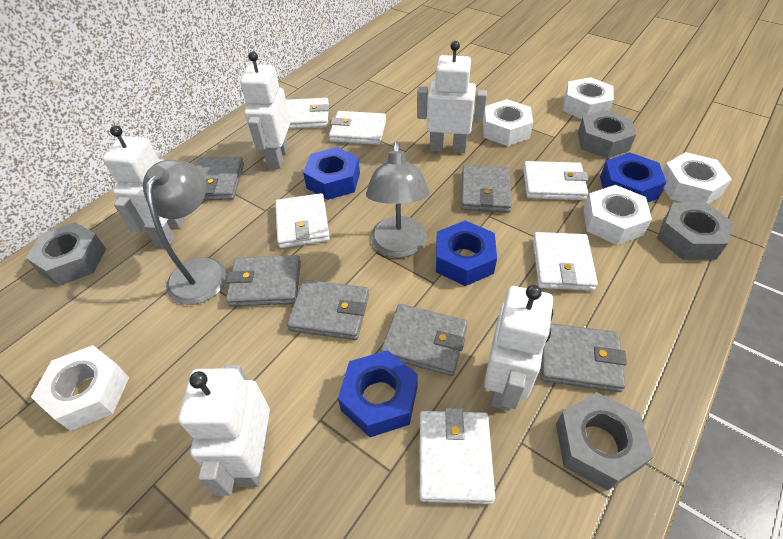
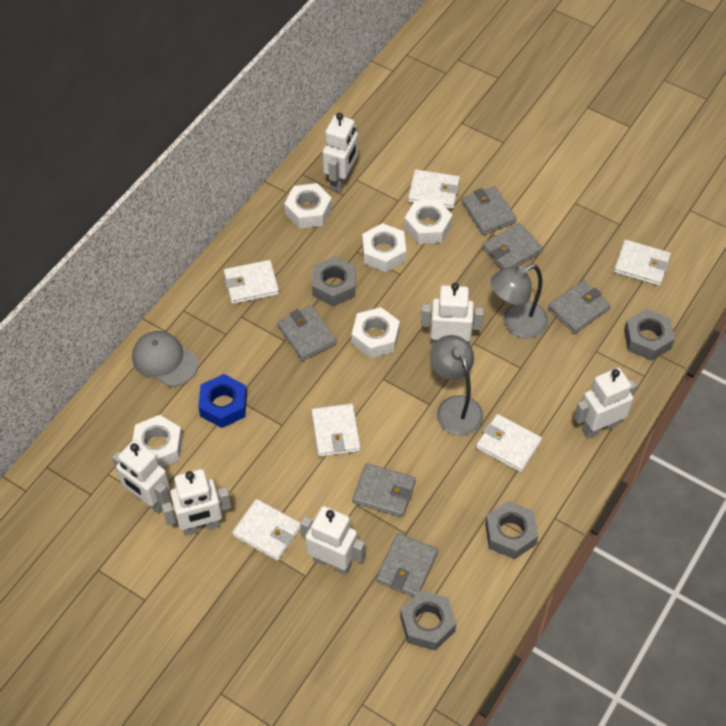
blue nut: [303,147,360,200] [338,350,418,437] [436,221,497,286] [600,152,666,202] = 4 -> [198,374,247,428] = 1
grey cap: none = 0 -> [132,331,198,387] = 1
white robot: [103,125,185,247] [178,365,270,496] [240,51,291,169] [417,41,487,153] [484,285,553,411] = 5 -> [112,440,170,513] [162,469,231,536] [300,506,365,575] [323,113,358,192] [421,283,484,346] [574,368,637,439] = 6

